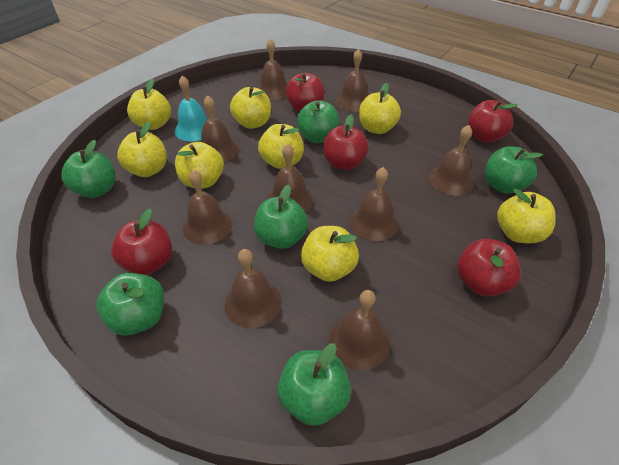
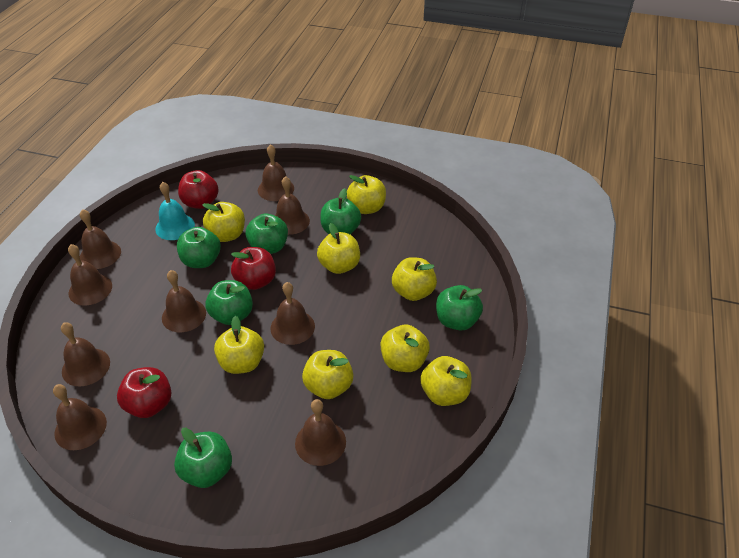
red apple: [111,209,172,275] [285,73,325,112] [323,115,369,170] [457,239,521,297] [468,100,518,143] = 5 -> [117,367,171,418] [178,170,219,209] [231,247,276,290] = 3

